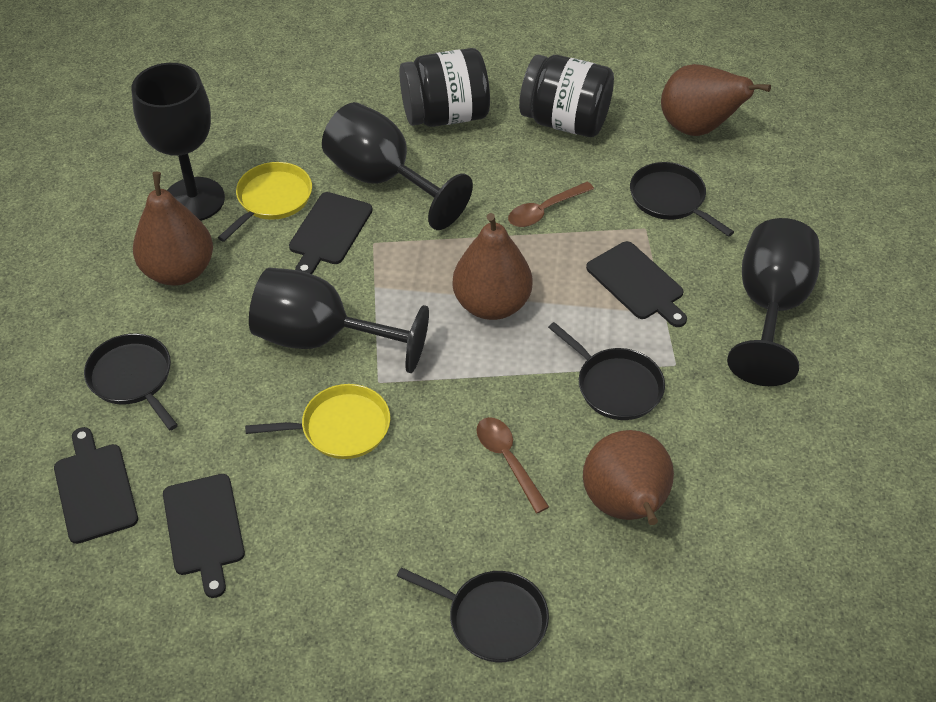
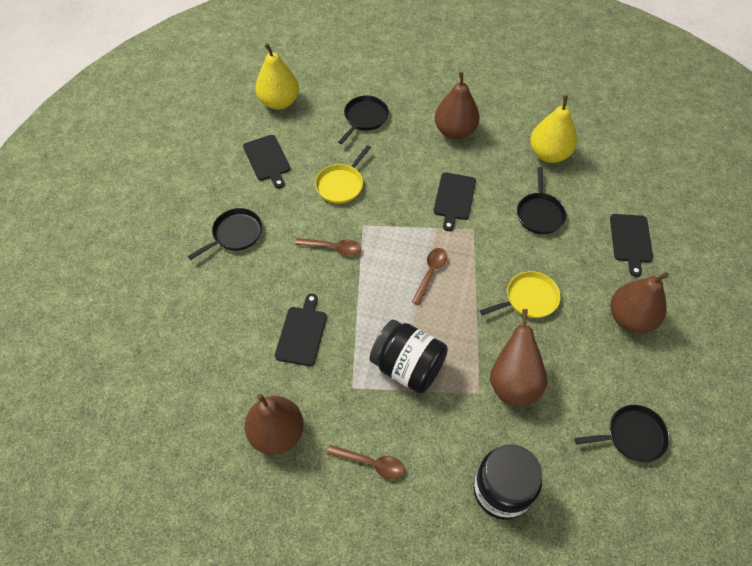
black goblet: [132,63,225,221] [249,268,429,373] [322,102,473,230] [727,218,820,386] = 4 -> none = 0
brown spoon: [476,417,549,513] [508,182,594,227] = 2 -> [295,238,361,256] [327,445,405,479] [412,248,447,305] = 3
yellow pear: none = 0 -> [255,43,299,110] [530,95,577,163] = 2

